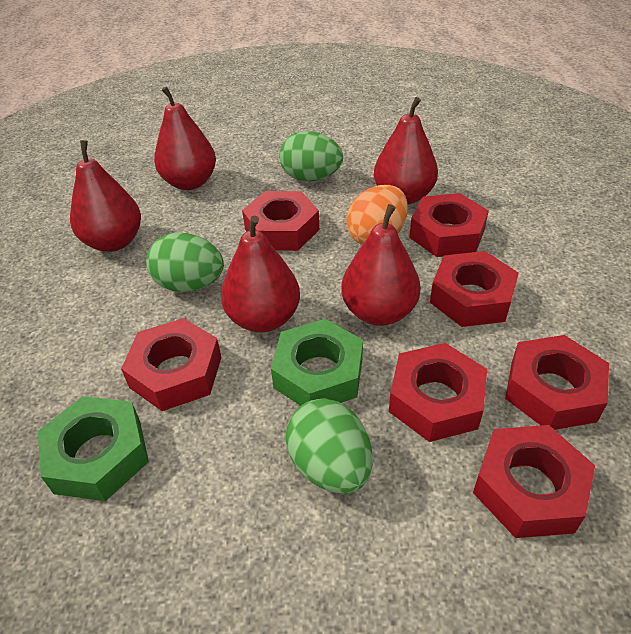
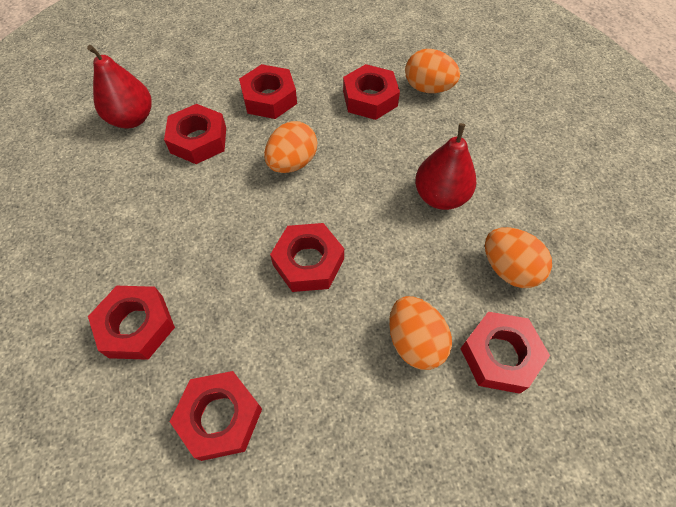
green egg: [146,233,224,292] [279,131,343,181] [286,398,373,493] = 3 -> none = 0
green nut: [38,396,149,501] [271,319,363,406] = 2 -> none = 0
orange egg: [346,185,408,245] = 1 -> [264,121,317,173] [389,296,452,370] [405,49,460,93] [485,227,552,288] = 4
red pear: [70,140,141,252] [154,86,216,190] [221,215,300,333] [341,204,421,326] [374,97,438,204] = 5 -> [87,45,152,128] [415,123,476,210] = 2

